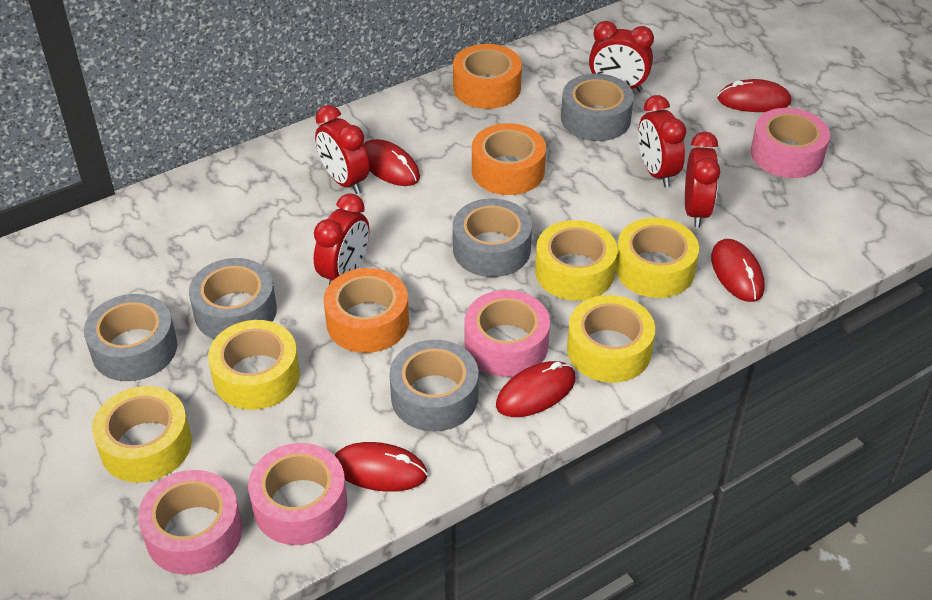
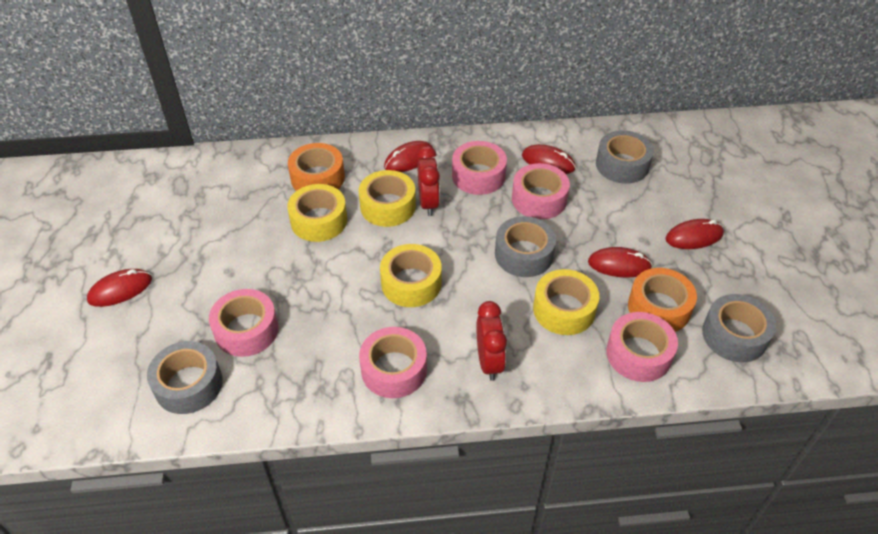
grey tape: [84,294,177,381] [189,258,277,339] [390,340,478,431] [453,199,532,277] [561,74,634,141] = 5 -> [147,341,223,414] [495,216,556,277] [596,130,654,184] [702,294,776,362] = 4
orange tape: [324,268,409,353] [453,44,522,109] [472,123,546,195] = 3 -> [288,143,345,191] [628,268,697,332] = 2
pink tape: [138,470,242,575] [248,443,347,545] [464,290,550,377] [750,108,830,178] = 4 -> [209,289,279,357] [359,327,427,398] [452,141,507,195] [512,163,570,219] [606,312,678,382] = 5
red clock: [314,193,369,284] [315,105,369,194] [589,21,654,92] [638,95,686,188] [685,132,720,228] = 5 -> [417,146,440,216] [476,301,507,381] = 2
yellow tape: [92,386,192,483] [208,320,300,410] [535,220,618,301] [567,295,655,383] [615,218,699,298] = 5 -> [287,184,347,242] [359,170,416,227] [380,244,442,307] [533,269,599,335] = 4

